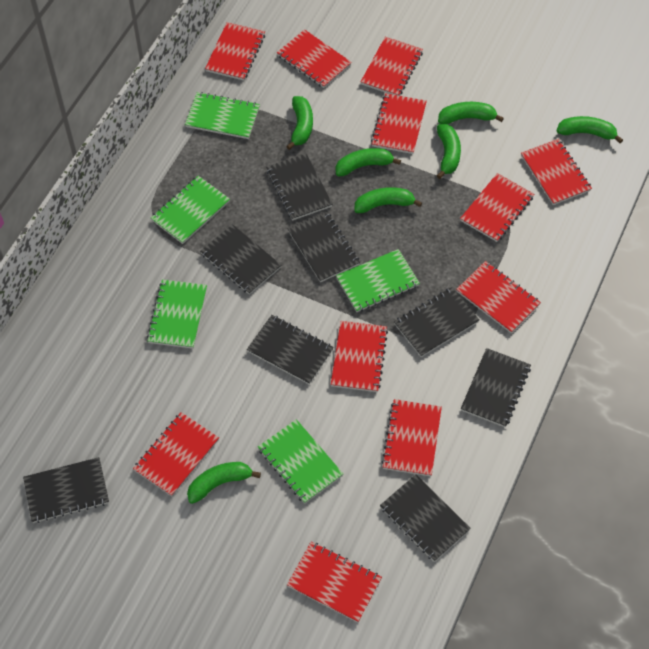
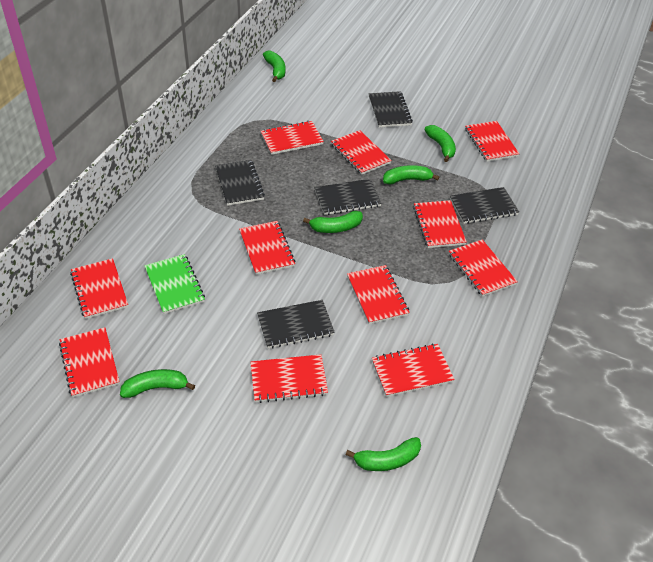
black notebook: [23,457,109,523] [200,224,281,295] [247,315,334,384] [266,154,333,221] [288,211,360,282] [380,474,471,562] [394,287,479,357] [461,348,531,427] = 8 -> [215,160,265,206] [257,300,335,349] [315,179,382,215] [369,91,413,128] [450,187,519,224] = 5
green banana: [187,462,261,504] [286,96,313,150] [336,148,401,176] [354,187,422,213] [437,124,461,179] [438,102,504,124] [557,116,623,143] = 7 -> [120,369,195,398] [263,51,285,82] [303,211,363,233] [346,437,421,471] [383,165,439,185] [425,125,456,162] = 6
green notebook: [147,279,207,349] [151,176,230,244] [185,92,260,139] [258,419,343,504] [336,249,420,312] = 5 -> [144,254,205,314] = 1

